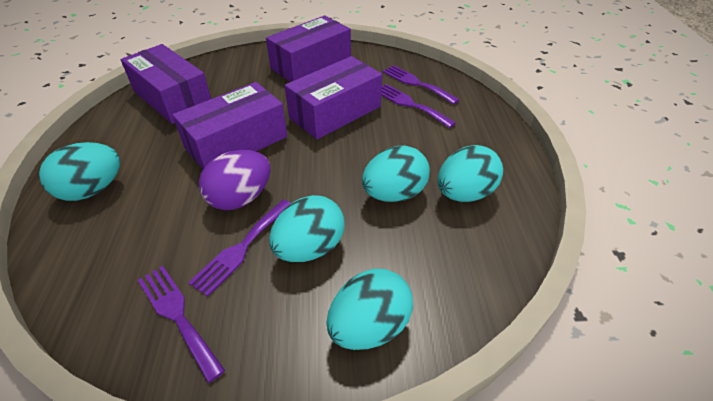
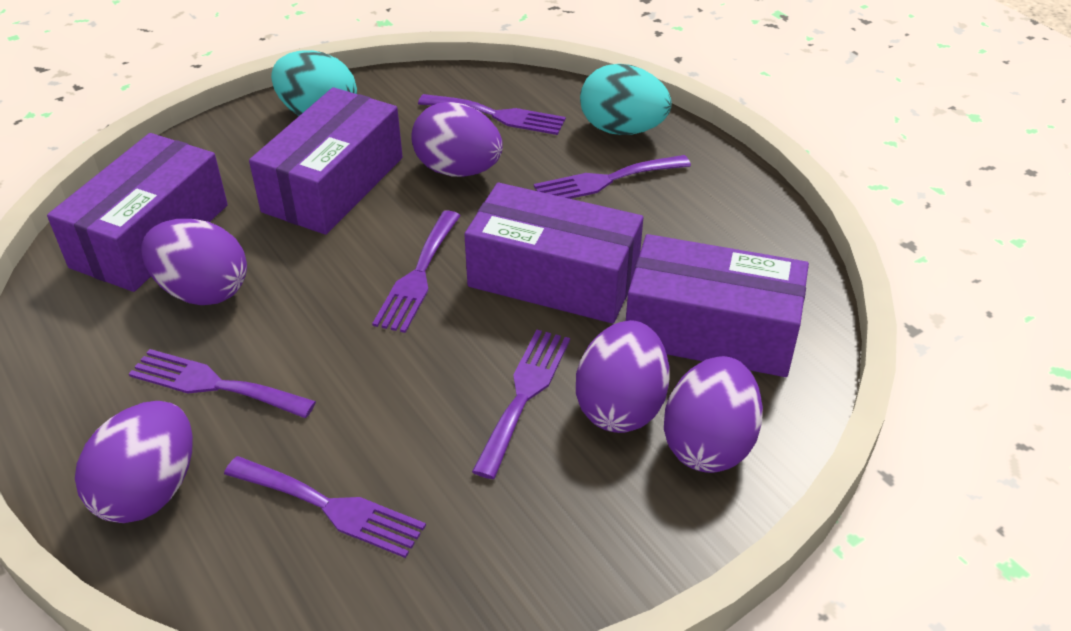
purple egg: [199,150,270,210] = 1 -> [75,401,193,523] [141,219,247,305] [412,102,503,177] [576,320,670,433] [664,356,763,473] = 5
purple fork: [138,266,225,383] [188,199,291,297] [381,84,456,128] [383,65,459,105] = 4 -> [129,349,316,418] [224,456,426,558] [372,210,461,333] [418,94,566,135] [472,330,570,479] [534,155,691,199] = 6
turquoise egg: [39,142,120,201] [269,195,344,262] [327,269,413,350] [362,146,430,202] [438,145,503,202] = 5 -> [271,50,357,116] [580,64,672,135] = 2

